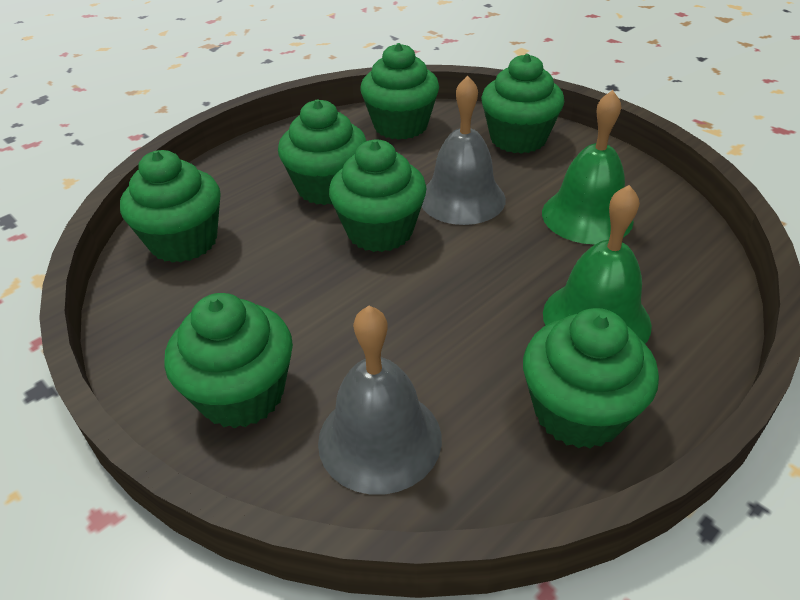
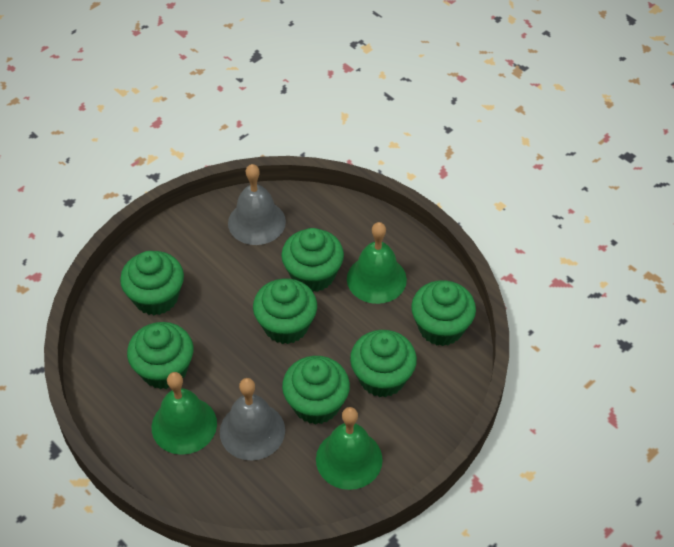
green bell: [542,90,634,244] [543,185,652,344] = 2 -> [152,372,217,455] [316,407,383,490] [347,222,407,304] = 3

